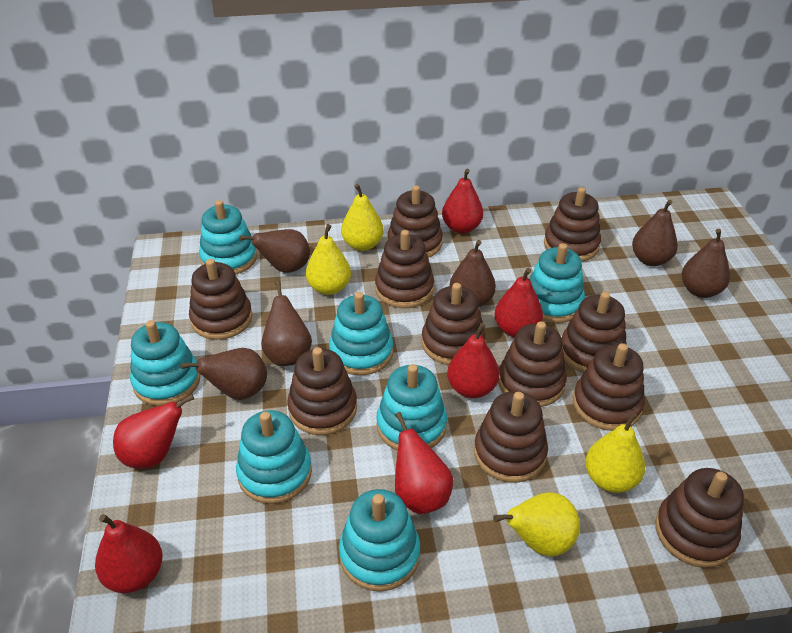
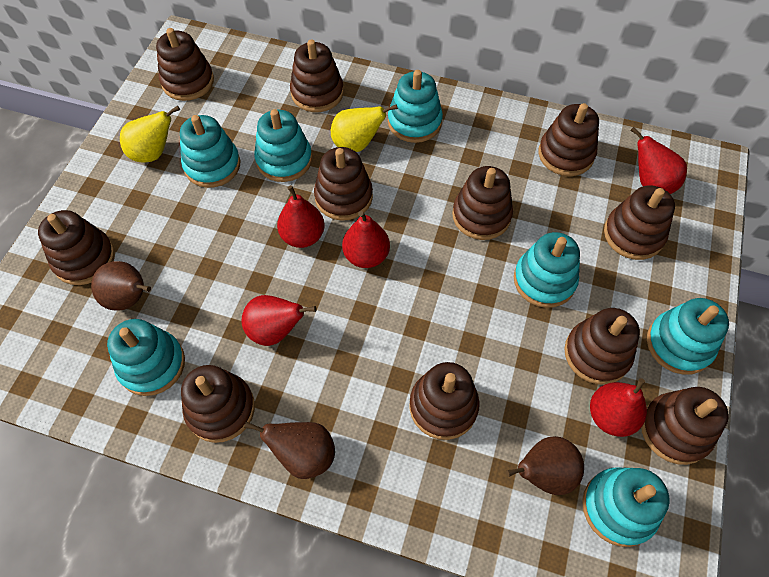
brown pear: [180,348,267,400] [239,229,310,273] [261,281,312,366] [449,240,496,307] [632,200,678,266] [682,229,730,298] = 6 -> [91,261,151,311] [244,422,335,479] [506,436,584,495] = 3
red pear: [95,514,162,593] [113,394,194,468] [395,412,453,514] [442,169,484,233] [447,323,500,398] [494,268,543,337] = 6 -> [242,295,317,346] [277,185,325,248] [342,211,390,268] [590,378,647,437] [630,127,687,194] = 5
yellow pear: [306,224,351,295] [341,184,384,251] [493,492,580,557] [585,412,645,493] = 4 -> [120,106,180,163] [331,104,398,152] = 2

